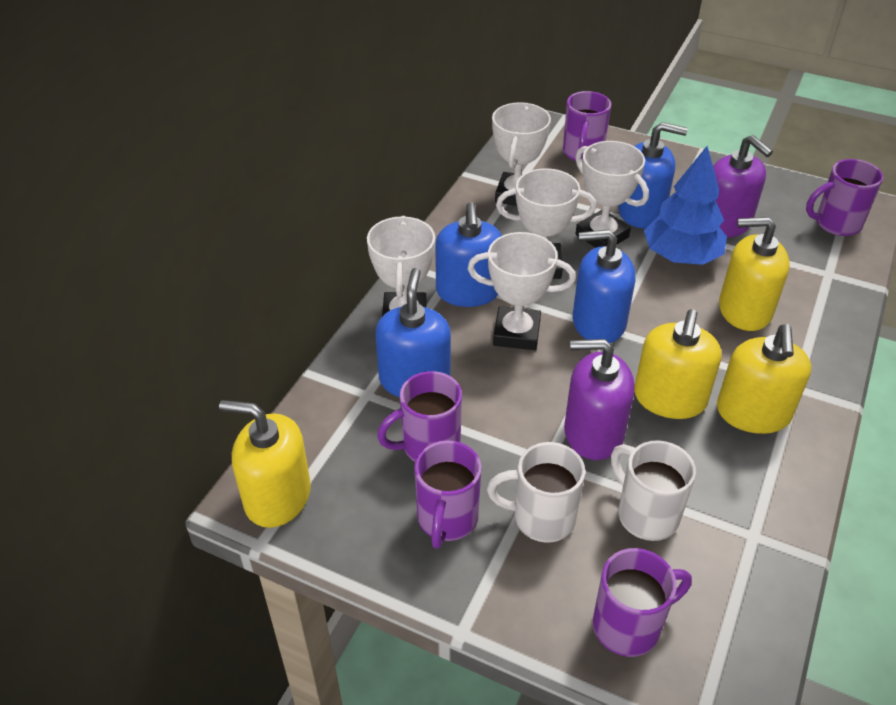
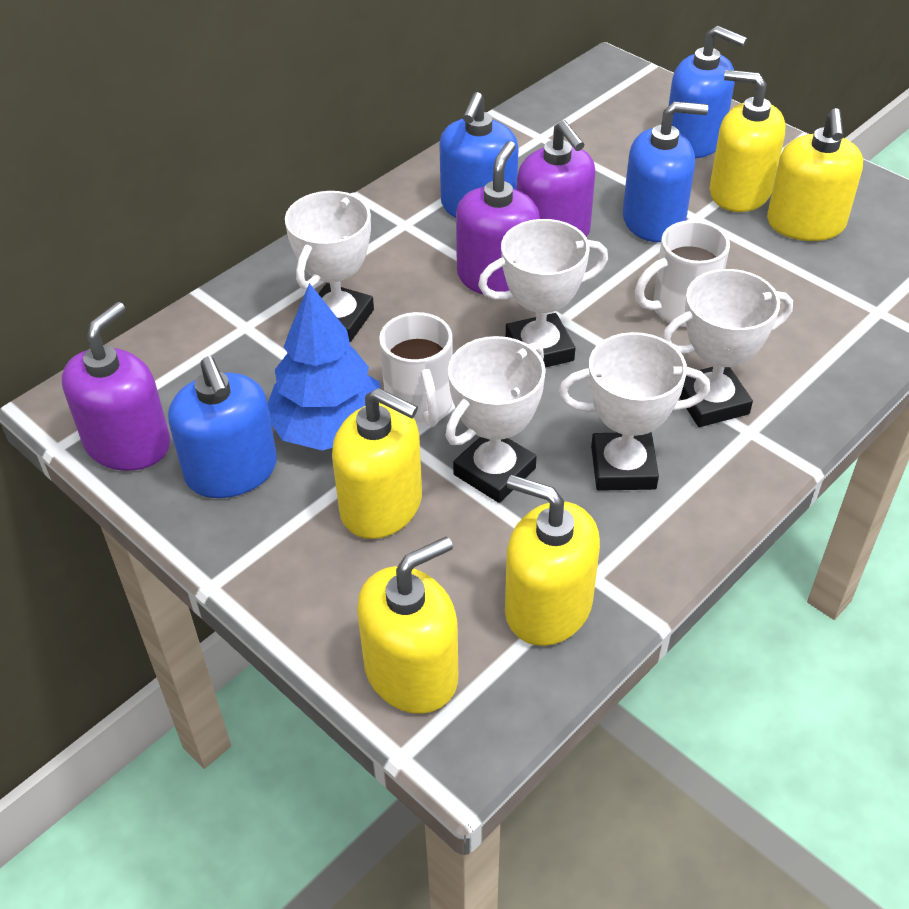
purple mug: [377,371,462,461] [414,440,482,548] [563,91,611,161] [593,548,692,657] [806,159,883,236] = 5 -> none = 0
purple soap dispenser: [564,339,635,460] [713,135,773,238] = 2 -> [62,302,170,471] [456,141,540,294] [517,120,596,237] = 3
yellow soap dispenser: [219,400,311,528] [634,309,722,419] [717,324,811,434] [719,217,790,331] = 4 -> [332,388,422,539] [357,536,458,714] [505,475,600,646] [710,70,786,212] [767,108,863,241] = 5

